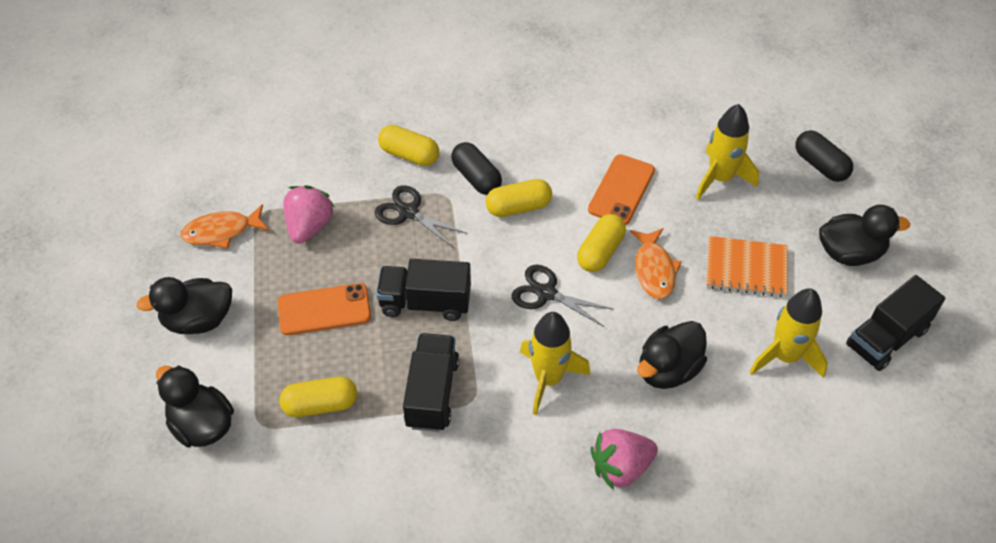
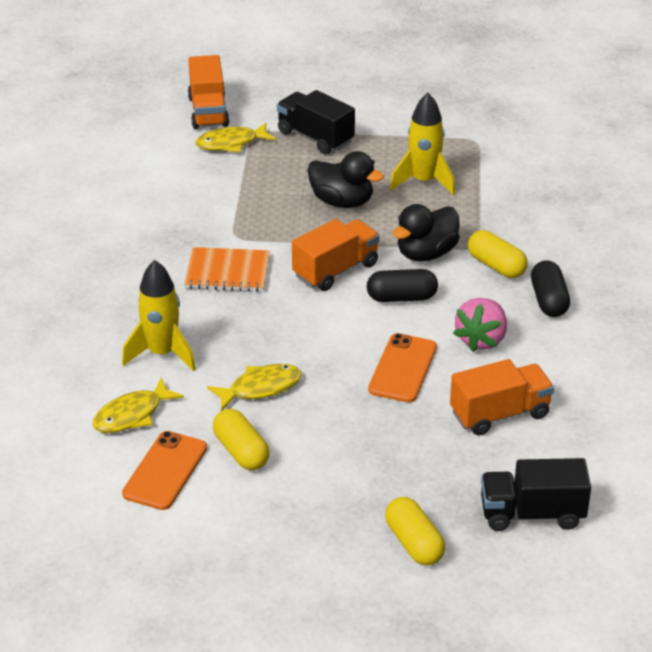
black duck: [136,277,232,334] [156,365,234,447] [637,321,707,389] [819,205,910,266] = 4 -> [307,151,384,208] [393,204,460,262] = 2
black scissors: [375,185,468,248] [512,265,613,327] = 2 -> none = 0
black truck: [376,259,471,321] [403,333,459,432] [846,275,945,371] = 3 -> [277,90,355,154] [481,458,591,531] = 2
orange fish: [180,204,269,249] [630,228,682,299] = 2 -> none = 0
orange truck: none = 0 -> [188,55,229,129] [292,219,380,291] [450,359,554,436] = 3
pink strawberry: [283,185,335,243] [590,429,658,490] = 2 -> [453,298,507,352] = 1
yellow capsule: [280,377,357,417] [378,125,439,166] [485,179,552,217] [577,214,626,272] = 4 -> [213,409,270,470] [385,497,445,565] [468,230,528,278] = 3
yellow fish: none = 0 -> [92,377,184,433] [196,123,276,152] [207,364,302,411] = 3
yellow rocket: [520,312,591,415] [696,104,759,200] [750,288,828,378] = 3 -> [122,260,196,371] [390,93,455,195] = 2

